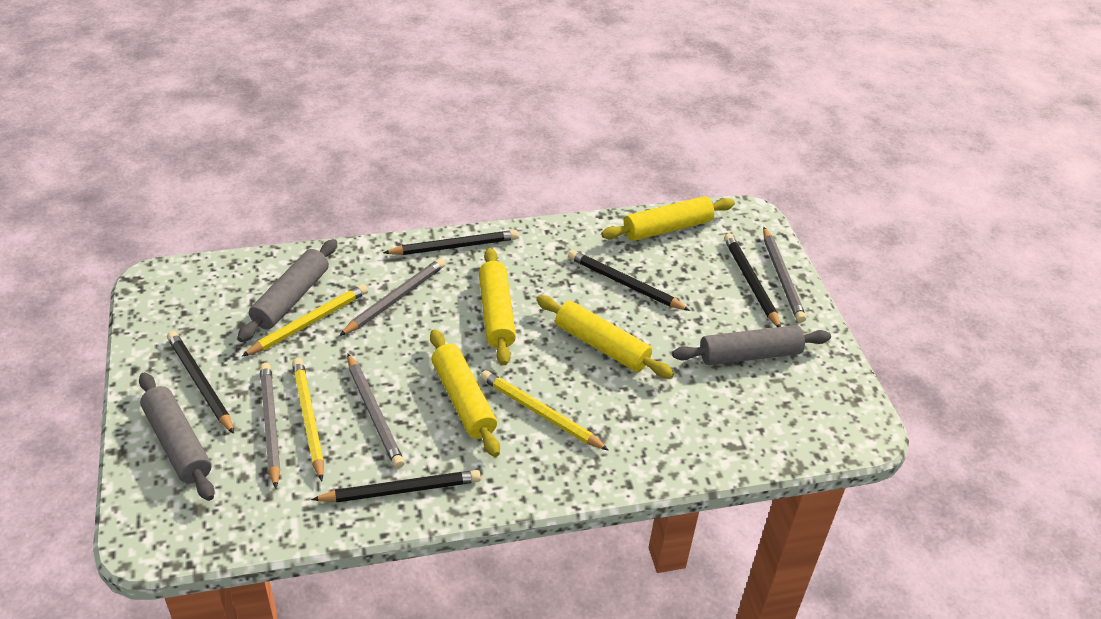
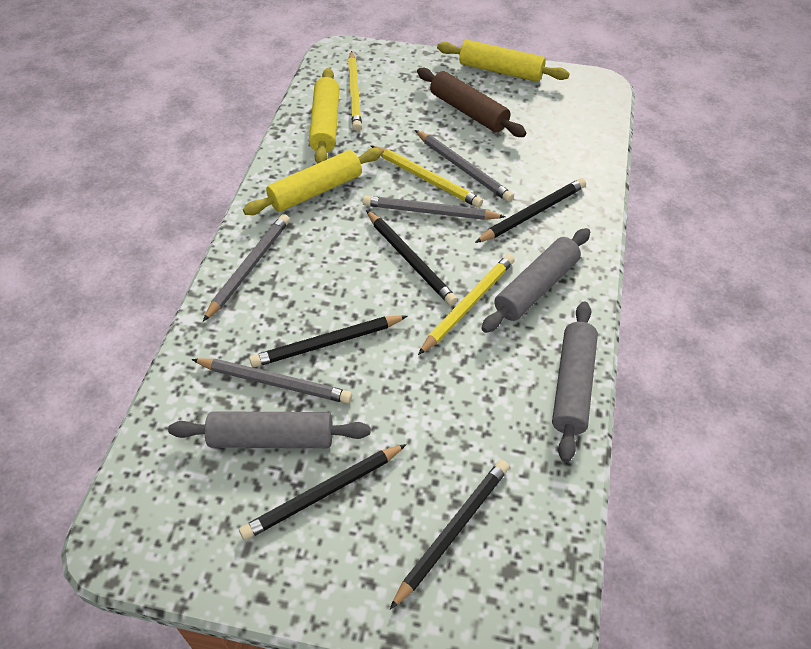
brown rolling pin: none = 0 -> [417,68,526,137] = 1
yellow rolling pin: [430,329,500,457] [479,248,516,365] [536,295,674,379] [601,196,735,241] = 4 -> [243,148,382,215] [309,68,340,164] [437,40,570,82] = 3

